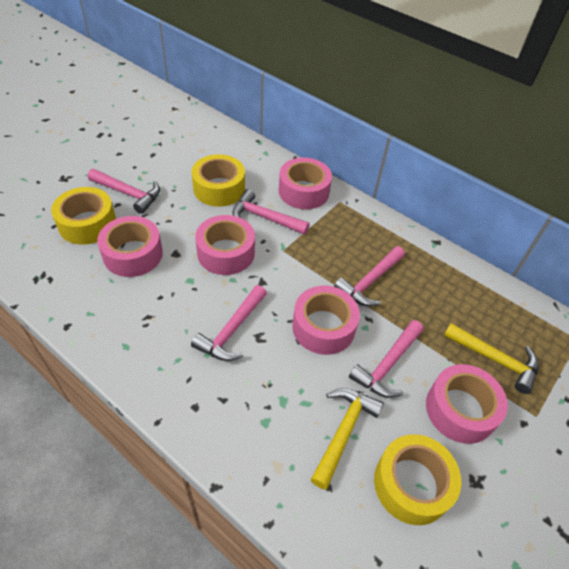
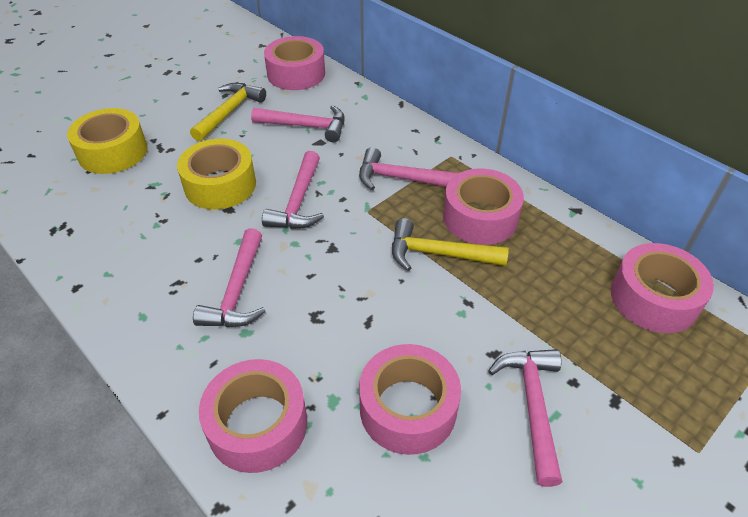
yellow tape: [51,187,116,245] [192,154,245,207] [374,434,461,525] = 3 -> [67,108,147,174] [177,138,256,210] = 2

